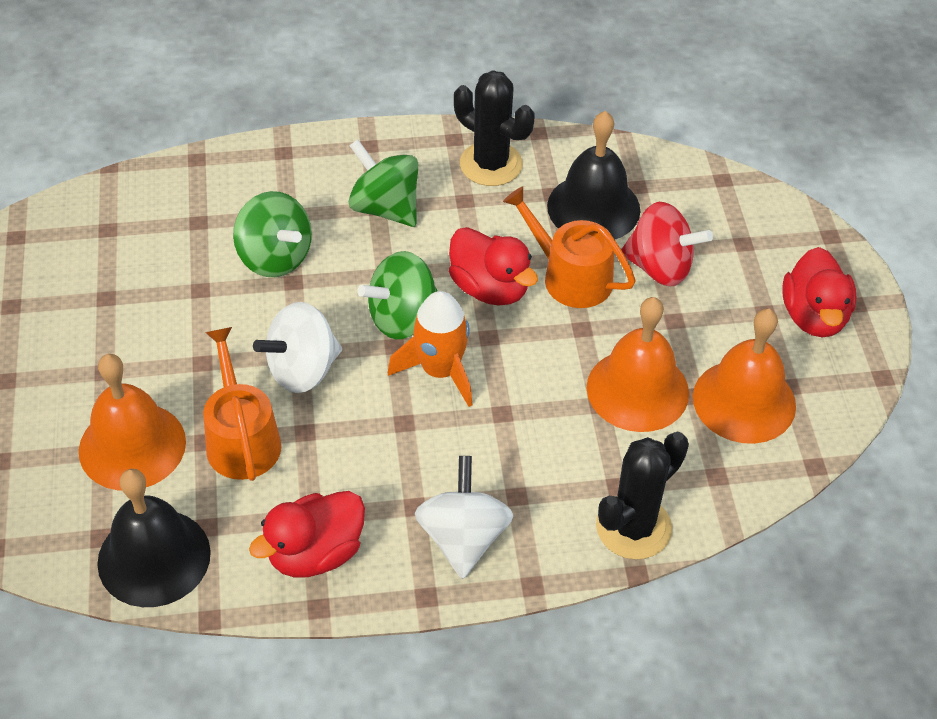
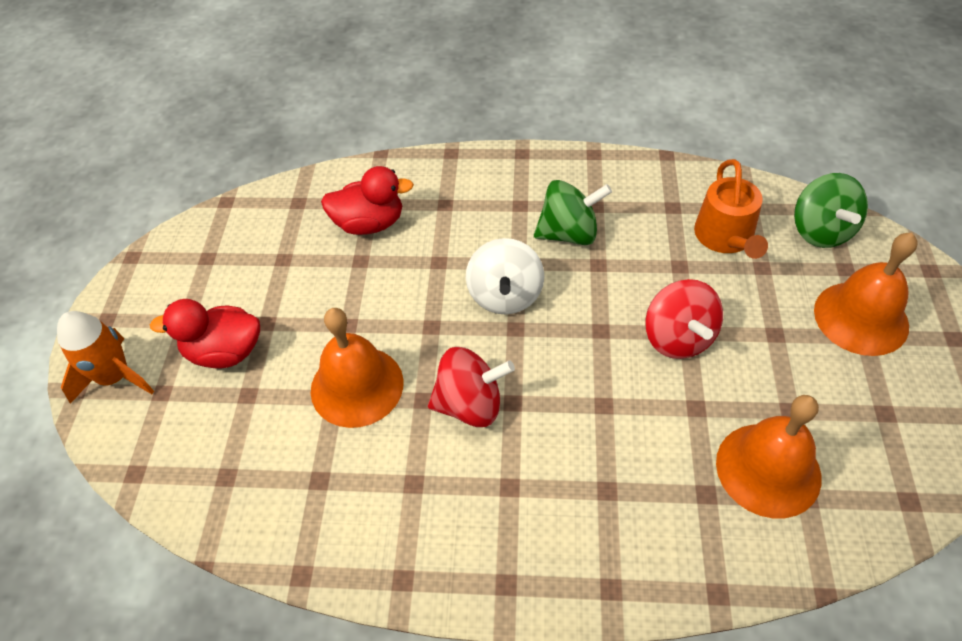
black bell: [97,469,211,607] [547,111,640,240] = 2 -> none = 0
black cactus: [454,70,534,186] [596,432,689,560] = 2 -> none = 0
green spinning top: [233,191,312,277] [349,139,418,227] [357,251,438,339] = 3 -> [534,180,612,245] [794,173,868,248] = 2
orange watering can: [203,327,281,481] [503,187,636,308] = 2 -> [694,159,768,259] = 1
red duck: [249,491,365,577] [449,227,538,306] [782,247,857,337] = 3 -> [150,299,260,368] [321,166,414,235] = 2
red spinning top: [621,202,713,286] = 1 -> [428,347,515,427] [645,279,723,359] = 2
white spinning top: [253,302,342,393] [415,456,514,579] = 2 -> [466,238,544,314] = 1

